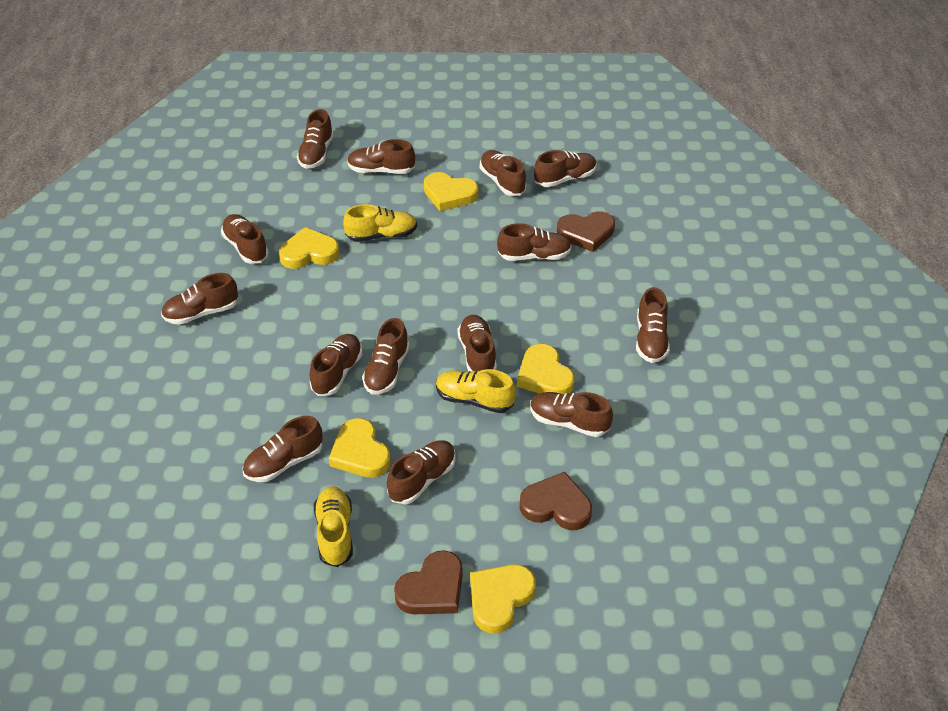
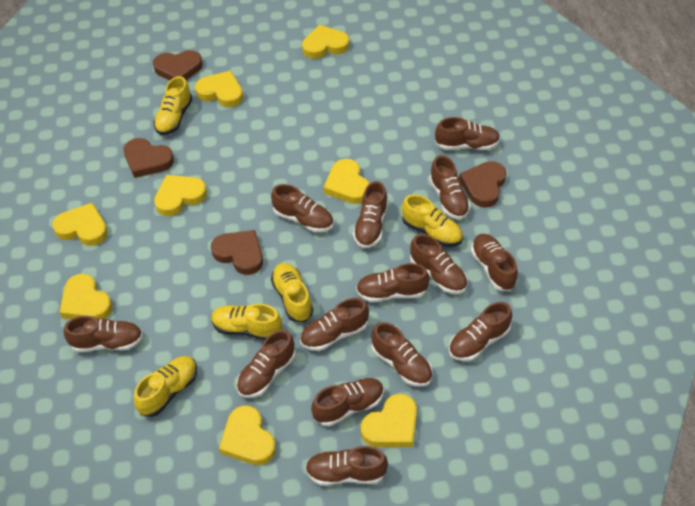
brown heart: [394,550,463,614] [519,472,592,530] [557,211,615,252] = 3 -> [124,138,174,178] [153,50,203,81] [211,230,263,275] [459,161,506,208] = 4
yellow heart: [279,227,339,269] [329,418,391,478] [424,172,479,211] [470,564,536,634] [517,344,575,394] = 5 -> [52,203,108,246] [59,274,112,319] [154,175,207,216] [195,71,243,107] [219,405,276,465] [302,25,349,59] [323,159,370,204] [360,394,417,447] = 8
yellow shoe: [314,486,353,567] [343,204,417,242] [436,369,516,413] = 3 -> [133,356,197,417] [153,76,192,135] [211,304,282,340] [271,263,313,322] [402,194,463,247] = 5

